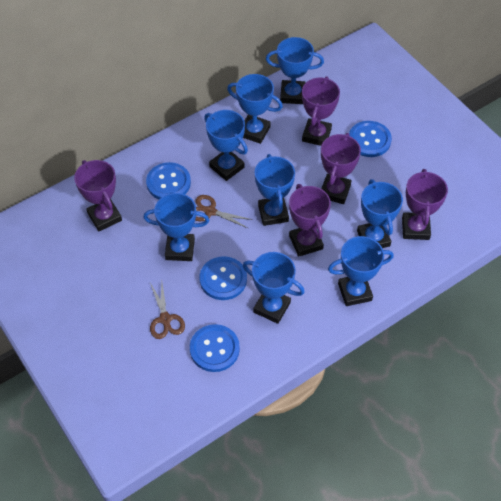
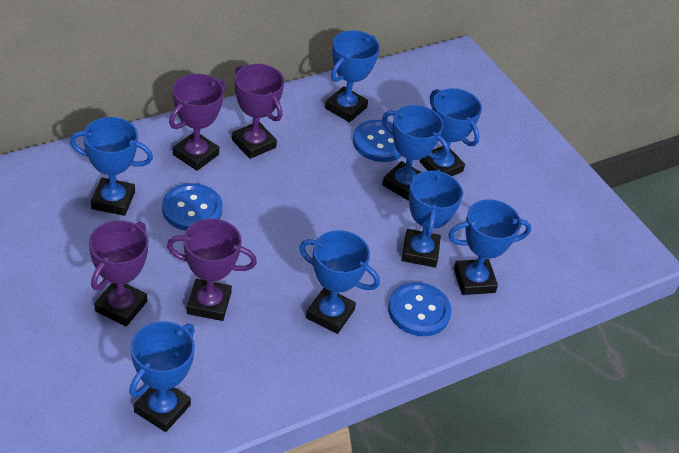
blue button: [146,162,191,199] [190,324,240,372] [200,257,247,300] [349,121,392,157] = 4 -> [162,183,223,231] [353,120,402,162] [388,282,452,336] = 3
brown scissors: [150,282,185,339] [195,195,253,228] = 2 -> none = 0
purple trophy: [74,160,122,231] [289,184,331,256] [302,76,340,146] [321,133,361,204] [402,169,448,240] = 5 -> [89,220,148,326] [167,219,257,321] [169,74,225,171] [232,64,284,159] = 4

